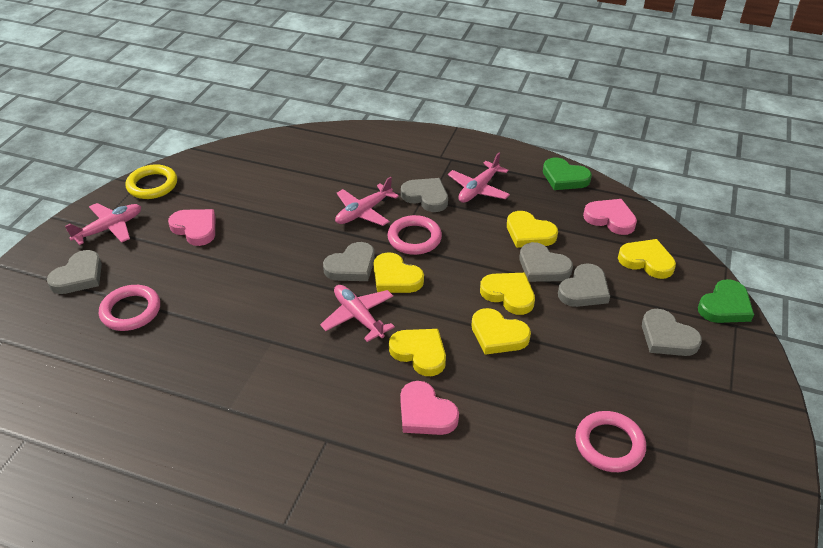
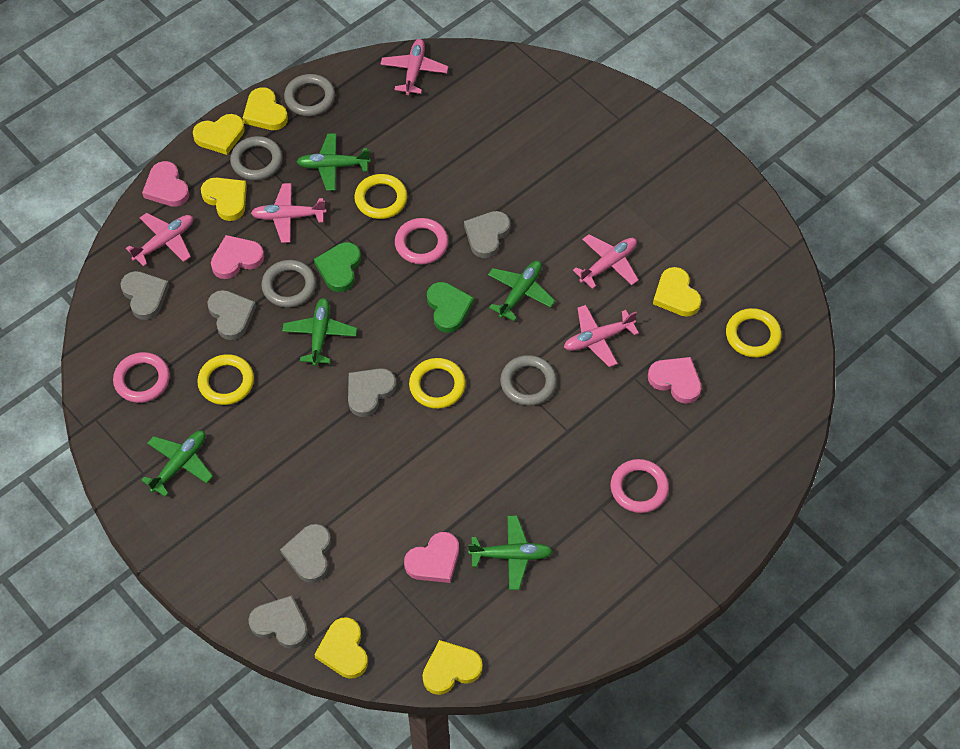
green plane: none = 0 -> [141,431,213,497] [282,298,357,366] [297,133,371,191] [468,515,553,590] [488,261,555,321] = 5
grey ring: none = 0 -> [230,136,283,180] [262,260,316,308] [284,74,335,116] [500,355,557,406] = 4
pink heart: [168,209,215,246] [400,381,459,435] [583,199,637,235] = 3 -> [142,161,190,207] [211,235,264,279] [404,532,459,583] [648,357,701,404] = 4
pink plane: [65,203,141,245] [320,285,395,342] [335,177,399,226] [448,153,510,203] = 4 -> [126,213,193,267] [251,183,326,243] [380,39,448,95] [564,305,639,367] [573,234,639,289] = 5
yellow ring: [125,164,177,199] = 1 -> [197,354,254,405] [355,174,407,219] [409,358,466,409] [726,308,782,358] = 4

